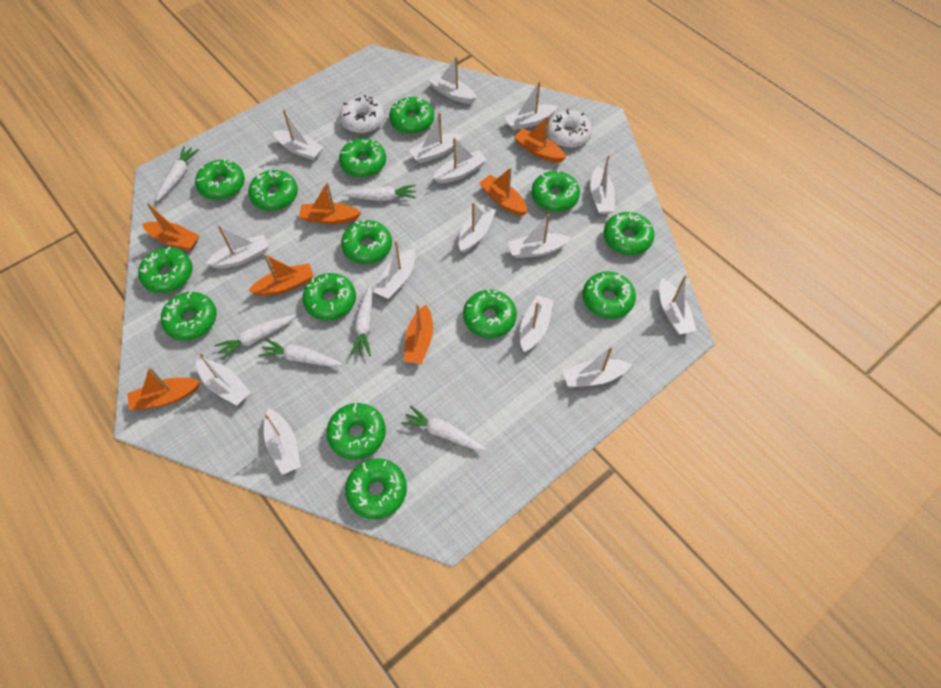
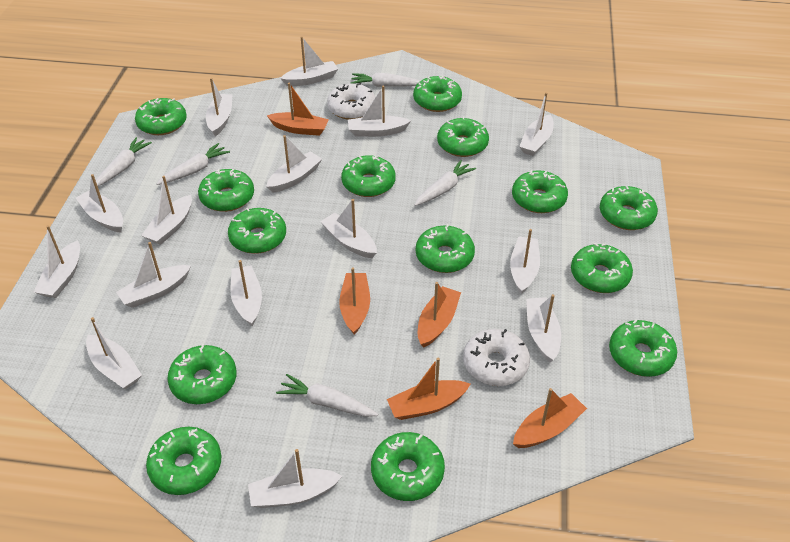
orange boat: [127,367,201,410] [142,203,199,251] [248,254,314,296] [299,182,361,224] [404,304,433,364] [479,167,528,216] [514,116,566,163] = 7 -> [267,83,329,136] [339,268,370,335] [387,358,470,420] [418,282,461,348] [513,388,587,448] = 5
white carrot: [157,146,199,201] [214,315,296,361] [259,339,343,367] [342,184,416,201] [350,285,373,356] [401,405,487,451] = 6 -> [96,137,152,186] [156,143,230,185] [276,374,378,417] [350,73,420,87] [414,160,476,206] = 5

